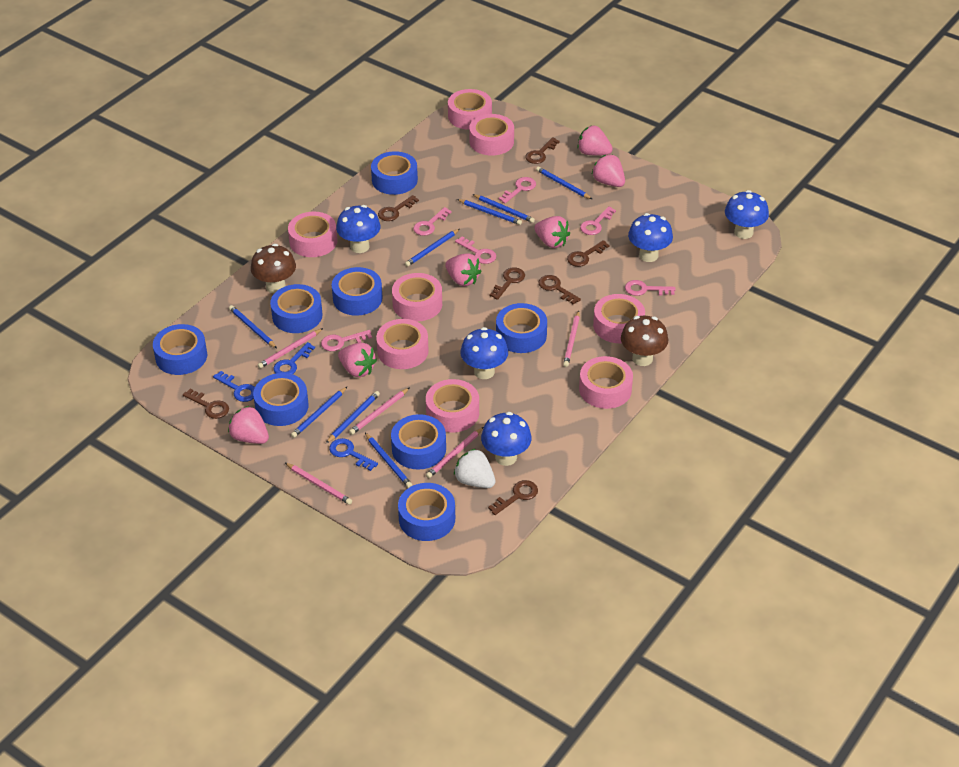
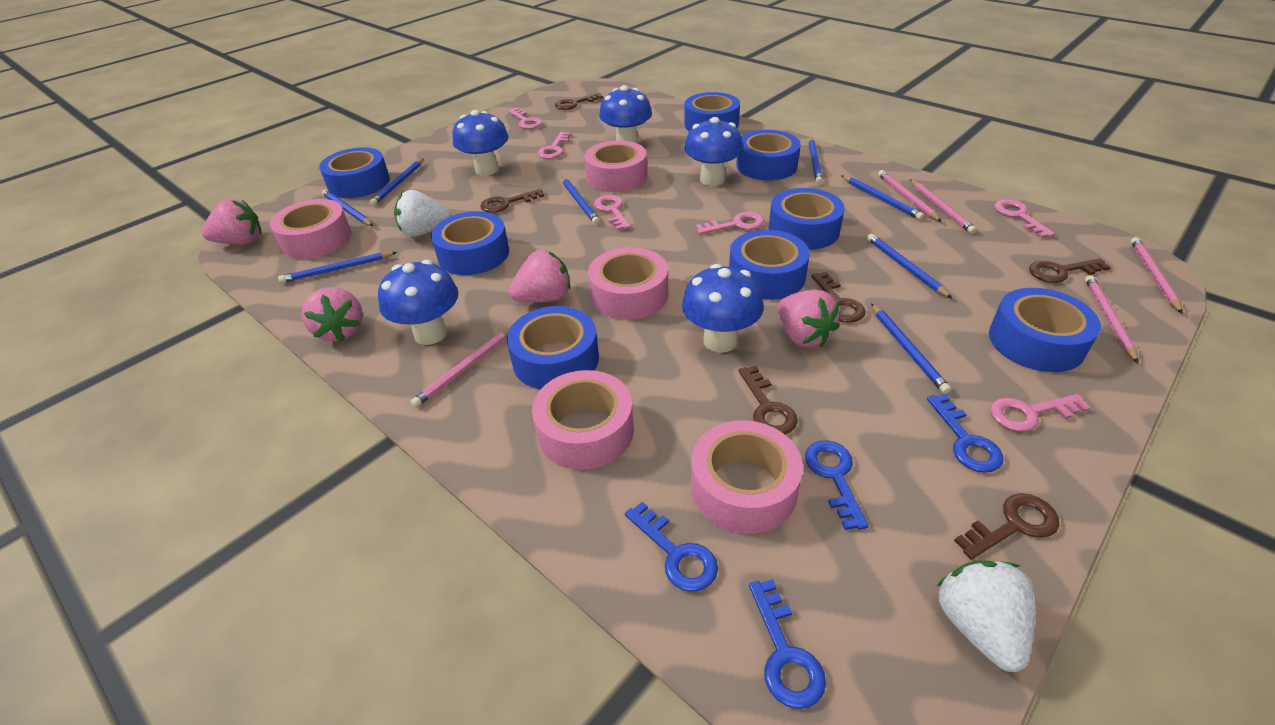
blue key: [213,371,255,402] [273,342,315,374] [329,438,378,471] = 3 -> [625,502,718,592] [749,579,826,709] [805,441,869,530] [927,394,1004,473] = 4
brown key: [183,388,229,419] [378,195,419,221] [488,480,538,515] [490,267,525,300] [525,137,560,164] [538,275,581,305] [567,240,610,267] = 7 -> [480,189,544,213] [555,93,603,110] [739,366,798,435] [811,272,866,323] [954,493,1059,560] [1029,258,1110,283] = 6
brown mushroom: [251,244,296,293] [621,316,668,366] = 2 -> none = 0
pink strawberry: [228,406,269,444] [338,343,377,377] [445,253,482,286] [534,216,570,248] [577,125,613,156] [592,154,625,187] = 6 -> [202,199,262,245] [301,287,363,342] [509,250,570,302] [777,290,840,347] = 4
pink tape: [288,212,337,257] [376,319,429,369] [392,273,442,321] [426,379,479,433] [448,89,492,130] [469,114,514,156] [579,356,633,409] [593,294,645,343] = 8 -> [270,199,352,259] [532,370,634,470] [584,140,647,192] [588,247,668,320] [691,420,803,534] = 5
white strawberry: [454,448,496,488] = 1 -> [394,190,451,237] [937,561,1035,672] = 2

